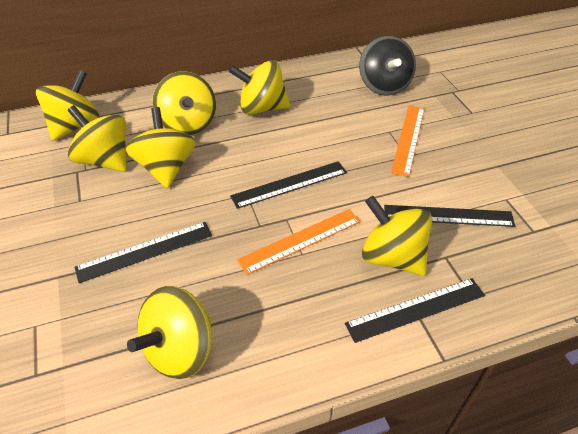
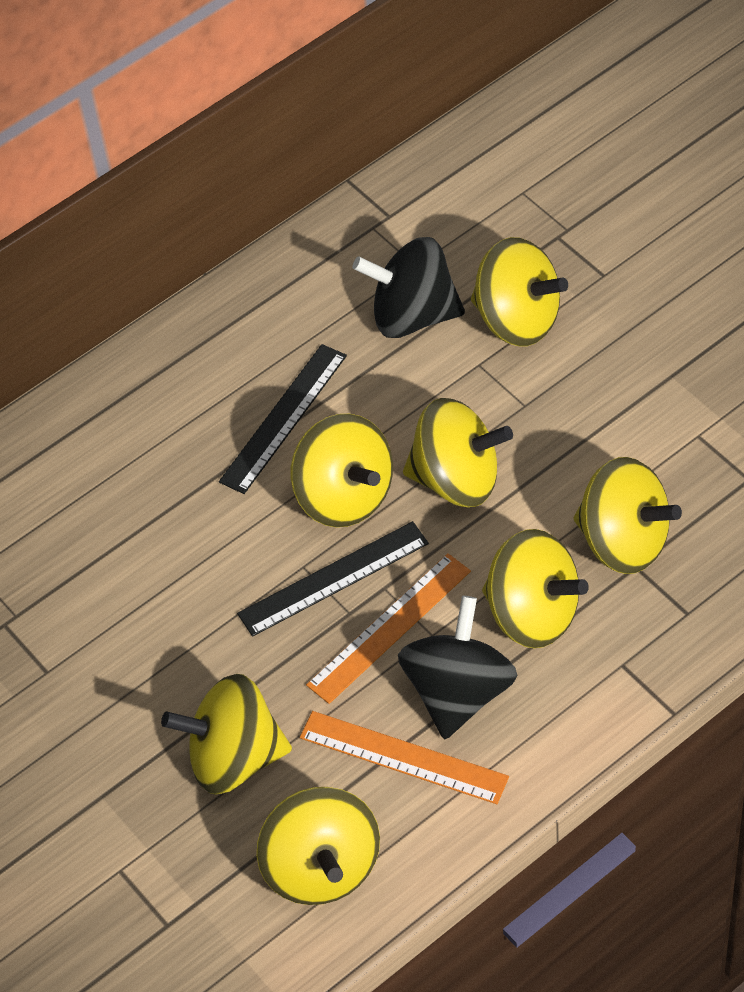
black ruler: [74,222,212,283] [230,161,347,209] [345,278,485,343] [384,205,515,227] = 4 -> [219,344,347,494] [237,521,429,637] = 2
black spinning top: [359,36,416,96] = 1 -> [353,237,465,338] [398,596,517,739] = 2

